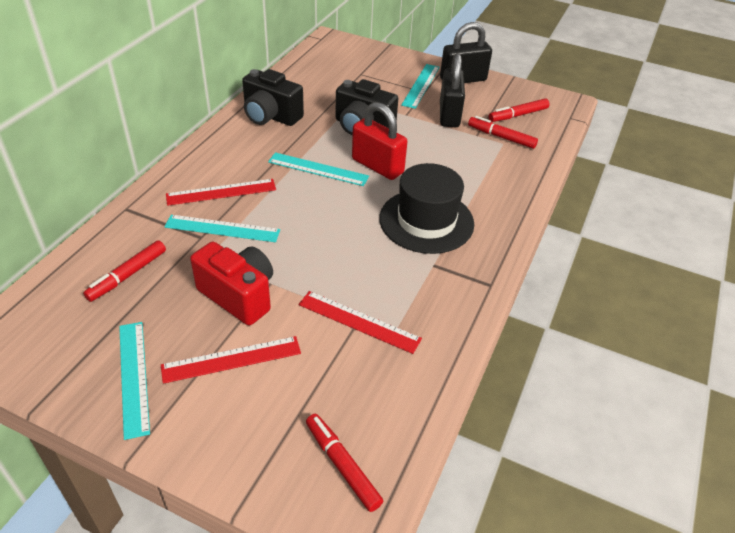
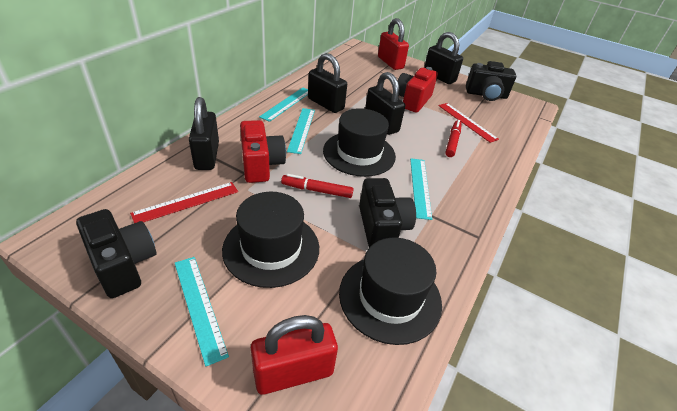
black camera: [242,69,304,126] [336,79,398,135] = 2 -> [76,209,156,298] [359,178,416,248] [466,61,516,101] = 3
black hat: [379,163,474,254] = 1 -> [222,192,319,288] [323,108,396,177] [339,238,442,345] = 3
black padlock: [440,22,492,83] [440,53,465,127] = 2 -> [189,97,219,170] [308,53,347,113] [365,72,405,135] [424,32,463,84] = 4
red camera: [190,241,273,326] = 1 -> [240,120,286,183] [398,67,438,113] = 2
red marker: [83,240,166,302] [306,414,383,512] [468,116,538,149] [489,98,550,122] = 4 -> [281,174,353,198] [445,120,462,157] = 2
red padlock: [352,102,407,180] = 1 -> [251,315,338,395] [378,18,409,70] = 2
red ruler: [161,336,301,384] [166,179,276,206] [299,291,422,354] = 3 -> [130,182,238,223] [438,103,499,143] = 2

